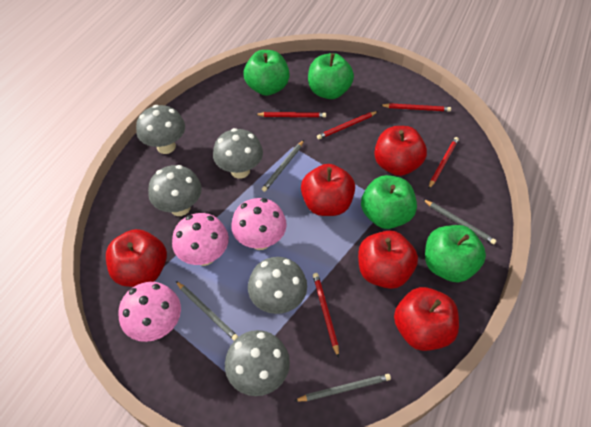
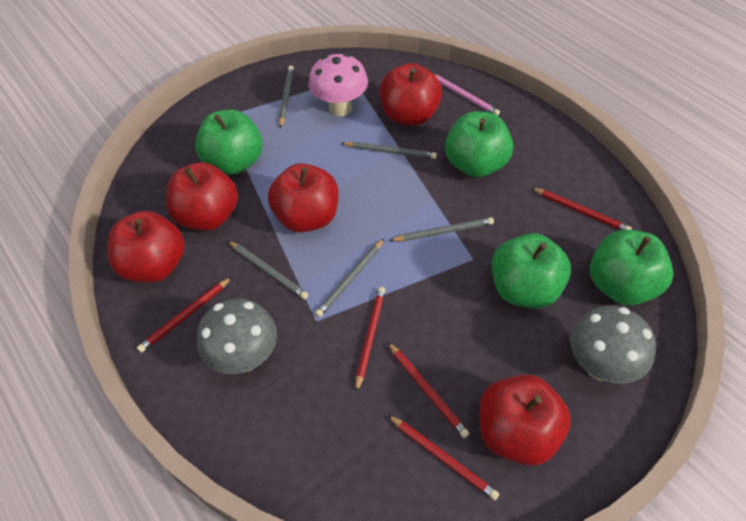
grey mushroom: [136,105,185,154] [148,165,202,216] [213,128,263,179] [225,330,290,396] [248,257,307,314] = 5 -> [197,298,277,374] [570,306,656,384] = 2
grey pencil: [176,281,238,341] [262,140,304,192] [294,374,391,401] [423,199,497,244] = 4 -> [227,240,309,299] [279,66,294,128] [315,239,384,317] [341,142,437,159] [389,217,494,241] = 5
pink mushroom: [118,282,181,342] [172,213,229,266] [231,198,287,250] = 3 -> [309,53,368,116] = 1
pink pencil: none = 0 -> [434,74,500,116] = 1

